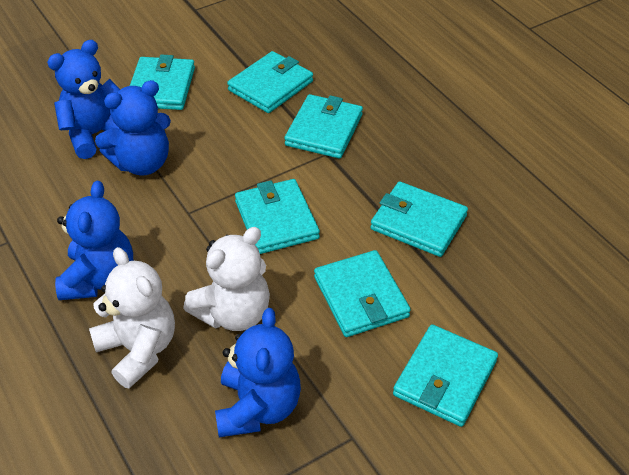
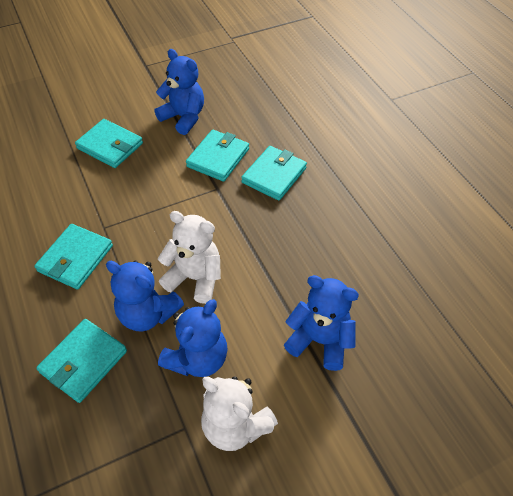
turquoise wallet: [130,55,195,110] [227,51,313,113] [235,179,320,254] [284,94,363,159] [314,250,411,337] [370,181,468,257] [393,324,498,427] = 7 -> [35,224,113,290] [37,319,127,403] [75,119,143,168] [186,130,249,182] [241,146,307,201] = 5

